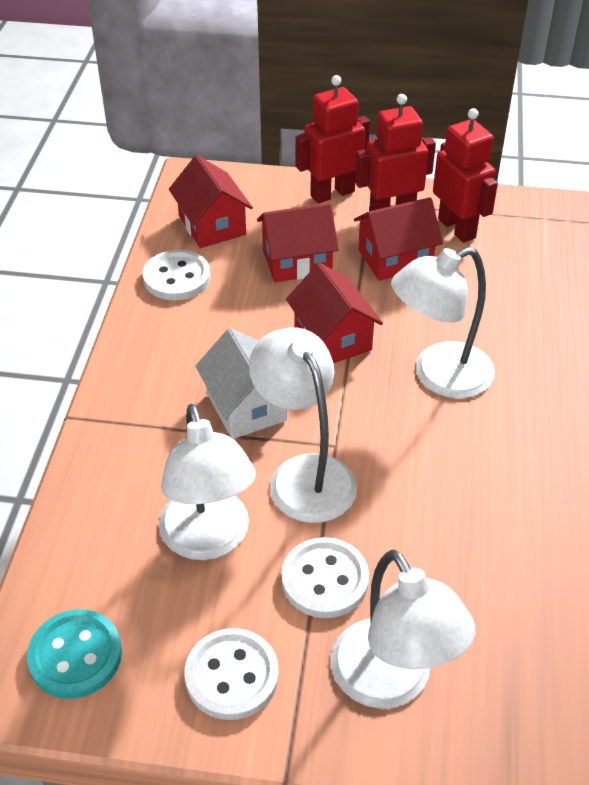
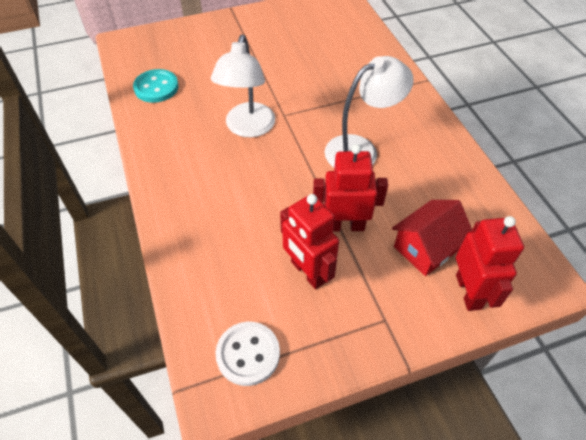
red house: [169,155,253,248] [257,203,339,282] [286,263,383,363] [354,197,443,281] = 4 -> [392,200,472,276] = 1
white button: [143,250,211,301] [184,628,279,720] [281,537,369,618] = 3 -> [215,322,280,386] = 1
white house: [195,328,287,439] = 1 -> none = 0
white lamp: [159,404,256,560] [249,328,357,523] [331,550,475,709] [391,247,495,398] = 4 -> [211,35,275,137] [325,56,414,167] = 2

